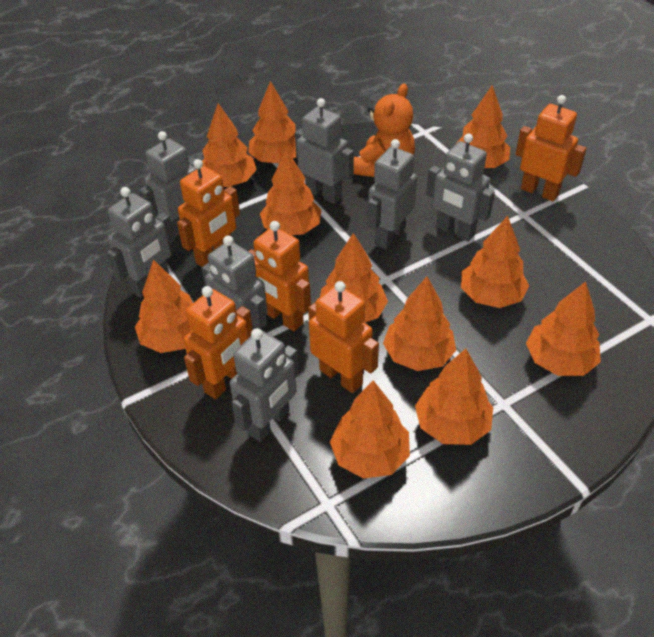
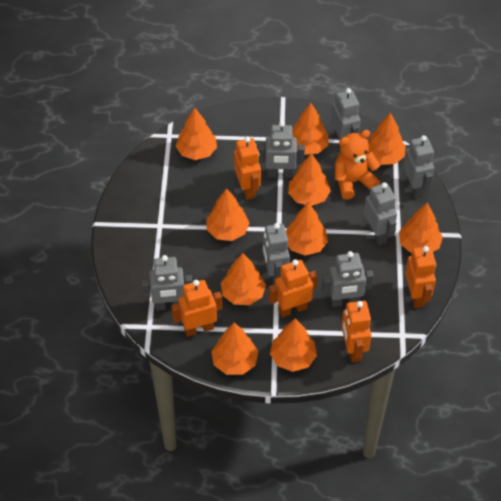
orange tree: [135,260,193,353] [202,103,257,187] [248,81,296,163] [260,149,322,235] [320,233,388,323] [330,380,410,479] [383,277,456,371] [415,349,493,445] [456,85,510,168] [461,216,529,308] [526,282,601,376] = 11 -> [176,107,217,160] [206,188,249,241] [211,323,258,375] [221,253,266,305] [270,318,317,372] [286,202,328,256] [288,153,331,206] [293,103,329,155] [368,113,406,165] [399,203,443,254] = 10

